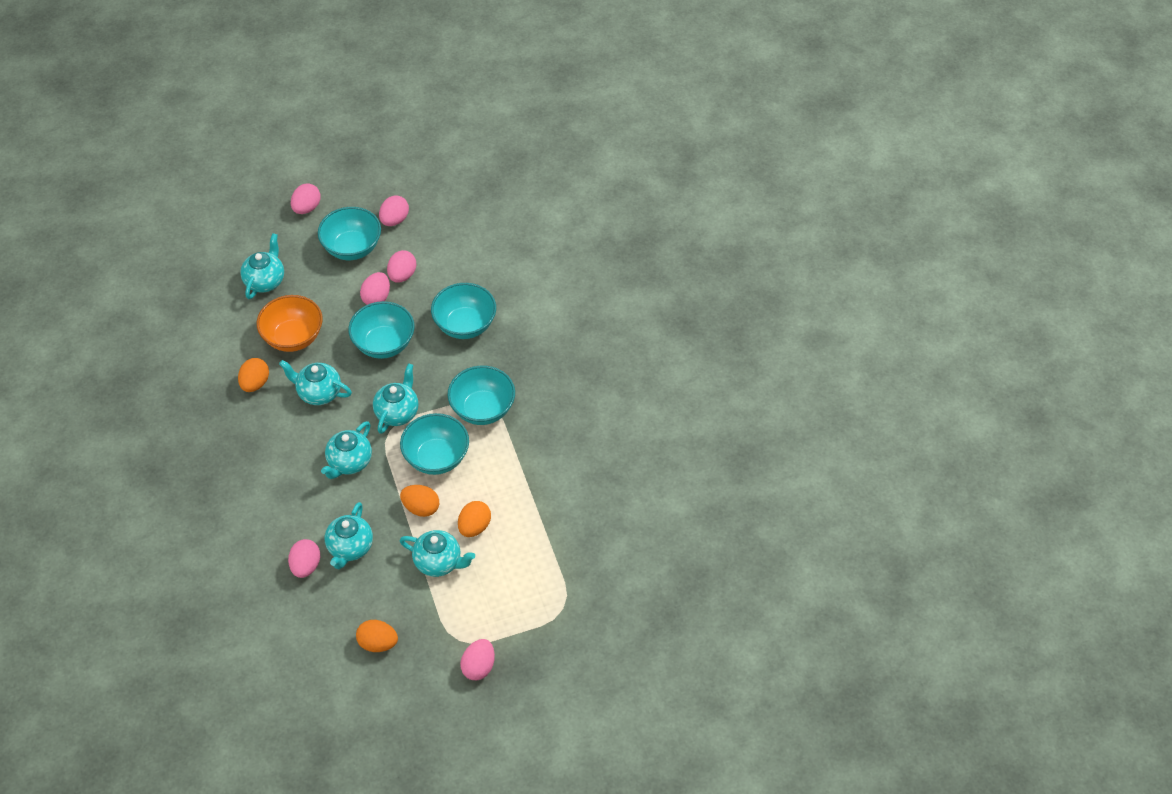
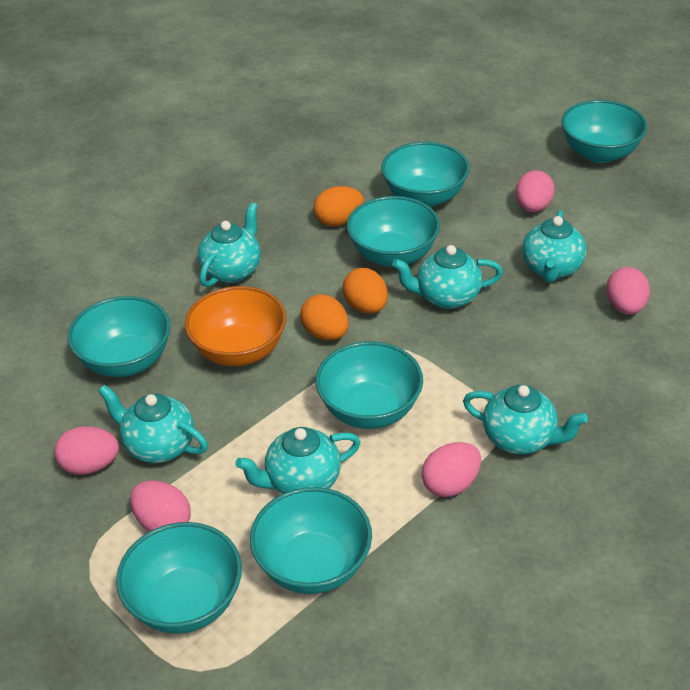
orange egg: [238,358,269,392] [356,620,398,652] [400,485,439,517] [458,501,491,537] = 4 -> [300,294,349,341] [313,186,364,226] [343,268,388,314] = 3
pink egg: [288,539,320,578] [291,183,321,214] [360,272,390,305] [379,195,409,226] [387,250,417,283] [460,639,495,680] = 6 -> [54,426,119,475] [130,481,191,532] [421,442,481,497] [515,170,555,212] [606,267,650,315] = 5
turquoise bowl: [318,207,381,260] [348,301,415,359] [400,413,469,475] [431,283,496,339] [447,366,515,425] = 5 -> [68,296,171,377] [116,522,242,634] [250,487,372,594] [316,341,423,429] [347,196,440,267] [381,142,469,207] [561,100,648,163] = 7

